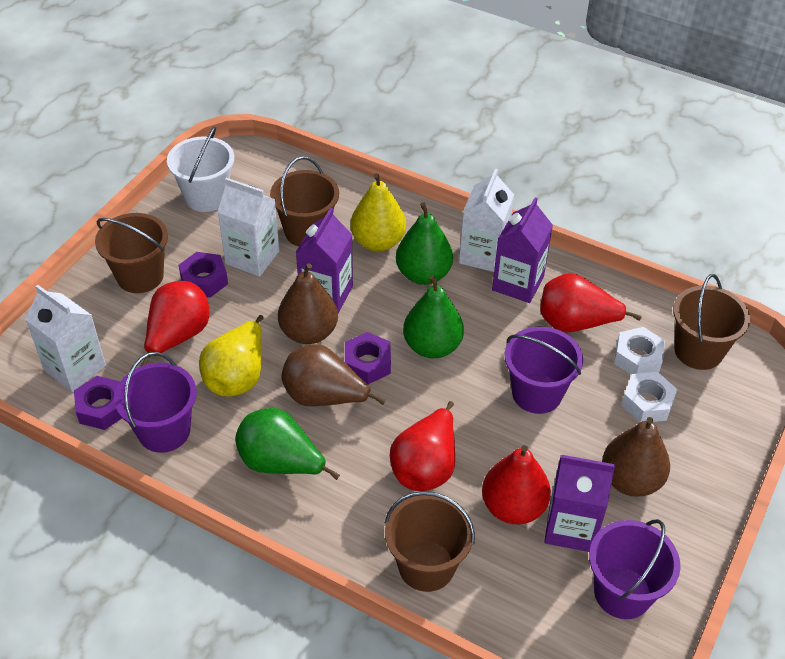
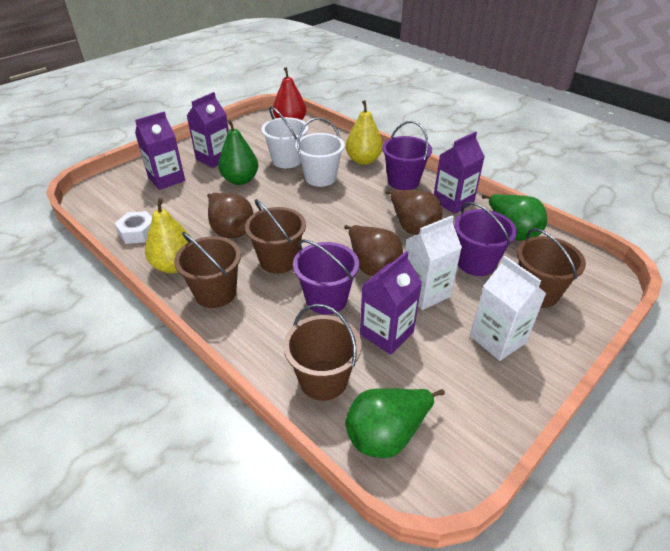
purple carton: [296,208,353,313] [492,197,553,303] [544,455,615,552] = 3 -> [135,112,185,190] [187,92,229,168] [360,251,422,355] [434,131,485,214] = 4
purple nut: [74,376,122,430] [179,252,228,298] [345,332,391,384] = 3 -> none = 0
red pear: [141,281,209,366] [390,401,455,491] [482,445,551,524] [540,273,642,333] = 4 -> [273,67,306,120] = 1
white bucket: [167,126,234,212] = 1 -> [261,106,308,168] [295,117,345,187] = 2
white carton: [25,285,106,392] [217,178,279,277] [459,168,514,272] = 3 -> [405,216,462,310] [470,256,546,361] = 2
white nut: [614,327,665,375] [621,372,677,422] = 2 -> [114,211,152,244] = 1

